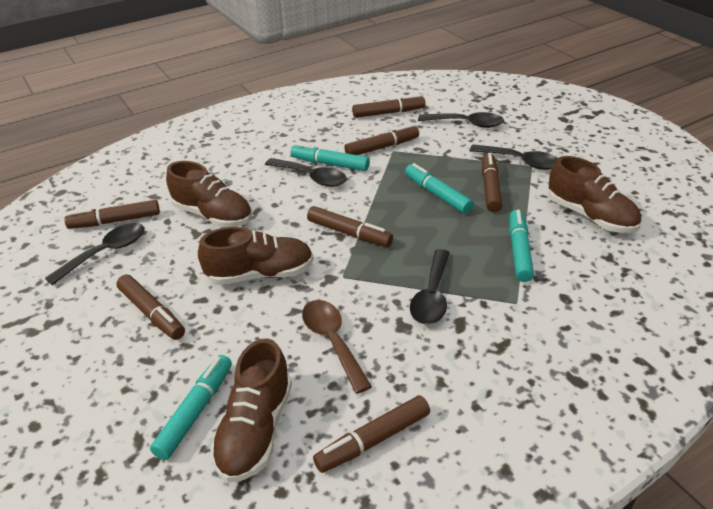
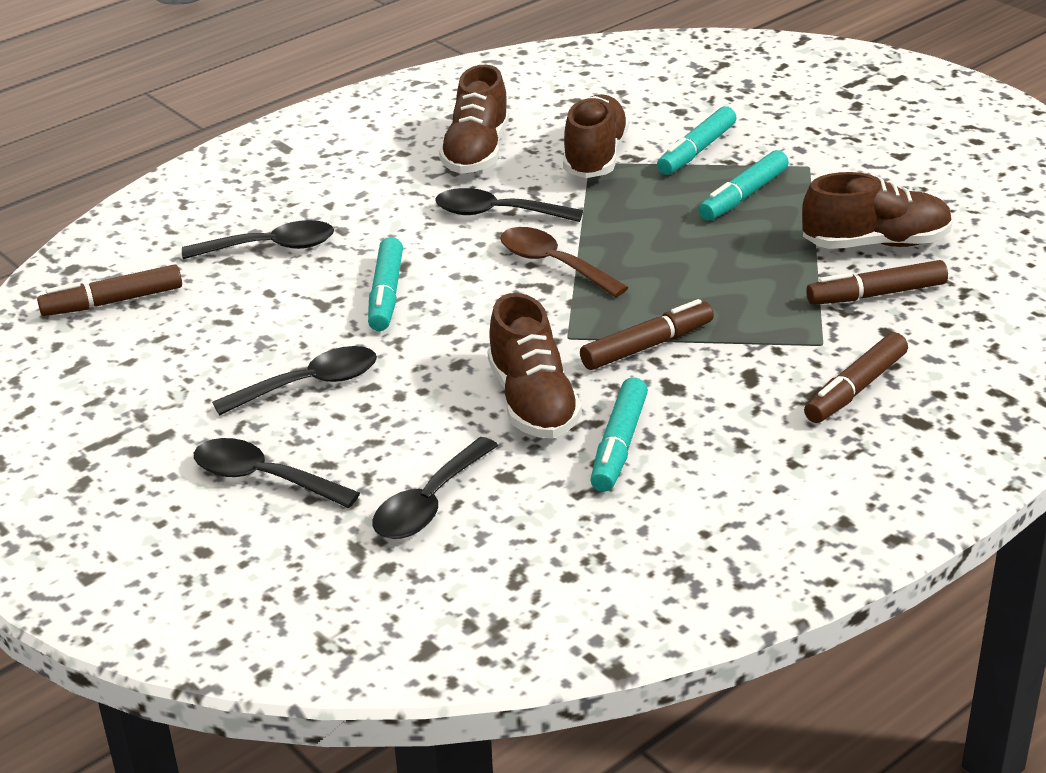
brown marker: [65,200,160,229] [116,275,185,340] [307,206,393,247] [313,395,430,473] [344,124,419,155] [352,95,426,118] [482,153,502,212] = 7 -> [37,264,182,316] [580,299,714,370] [804,332,908,423] [806,260,948,305] = 4

